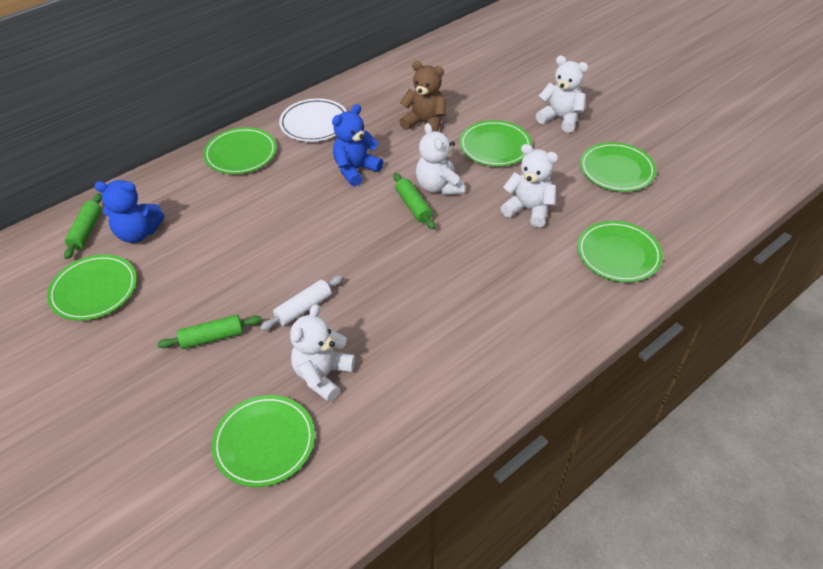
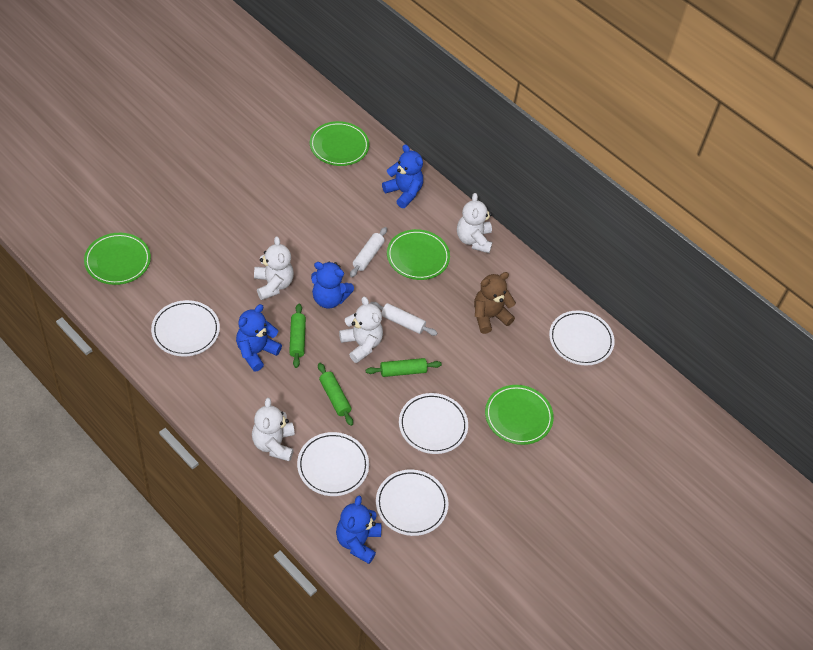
blue teddy bear: [94,180,164,243] [332,104,383,186] = 2 -> [236,304,282,371] [311,262,354,308] [336,496,381,564] [382,144,423,208] = 4
green plate: [47,254,137,321] [203,127,277,174] [212,395,315,487] [459,120,532,166] [577,221,663,282] [580,142,656,192] = 6 -> [84,233,151,285] [310,121,369,166] [387,229,450,280] [485,385,554,445] = 4
white plate: [279,99,347,142] = 1 -> [151,300,220,356] [297,432,369,496] [376,470,449,536] [399,393,468,454] [549,311,615,365] = 5
white rolling pin: [260,275,343,331] = 1 -> [350,227,387,277] [371,302,437,336] = 2

